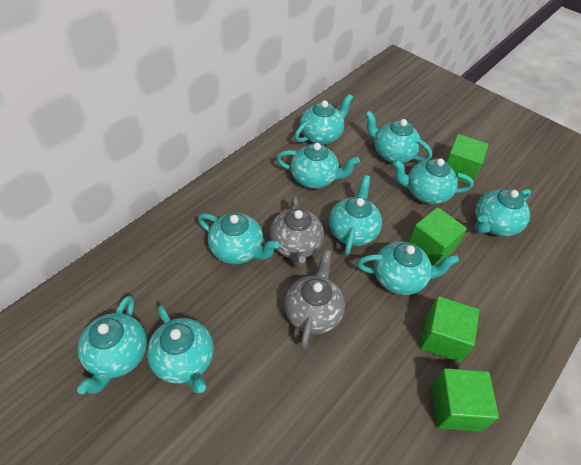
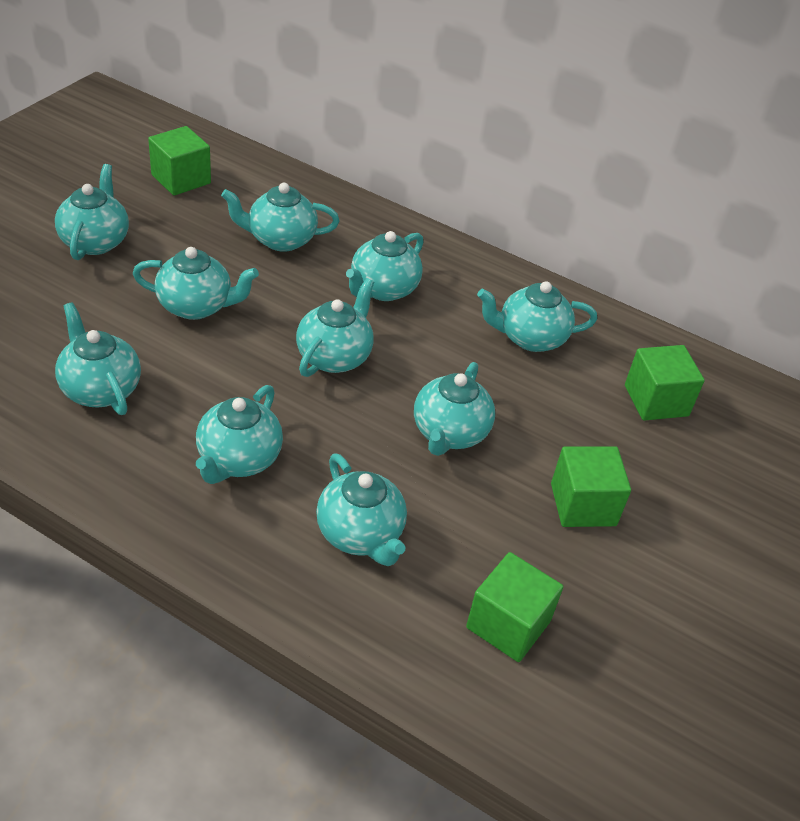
grey teapot: [269,196,324,268] [284,250,345,349] = 2 -> none = 0

